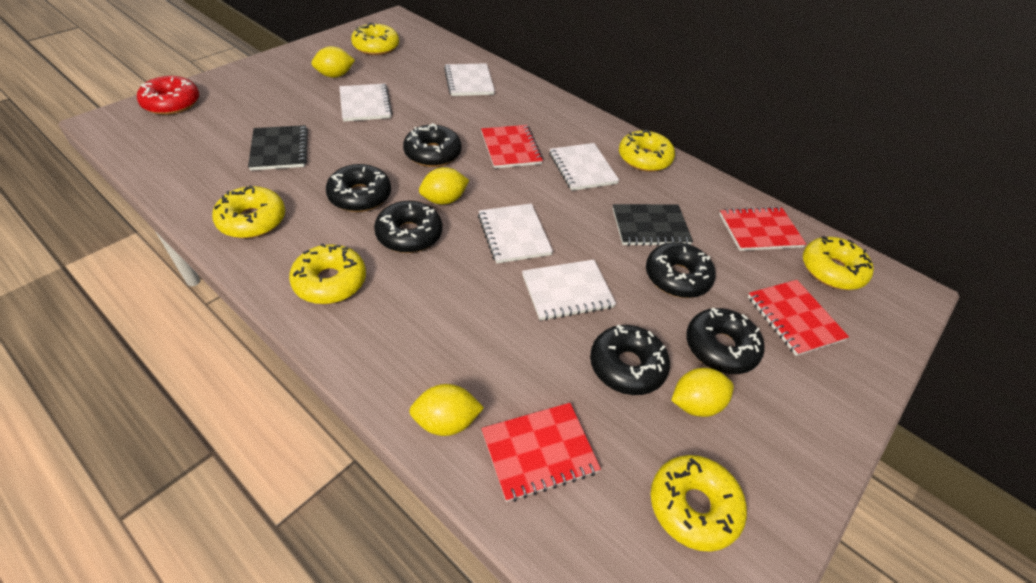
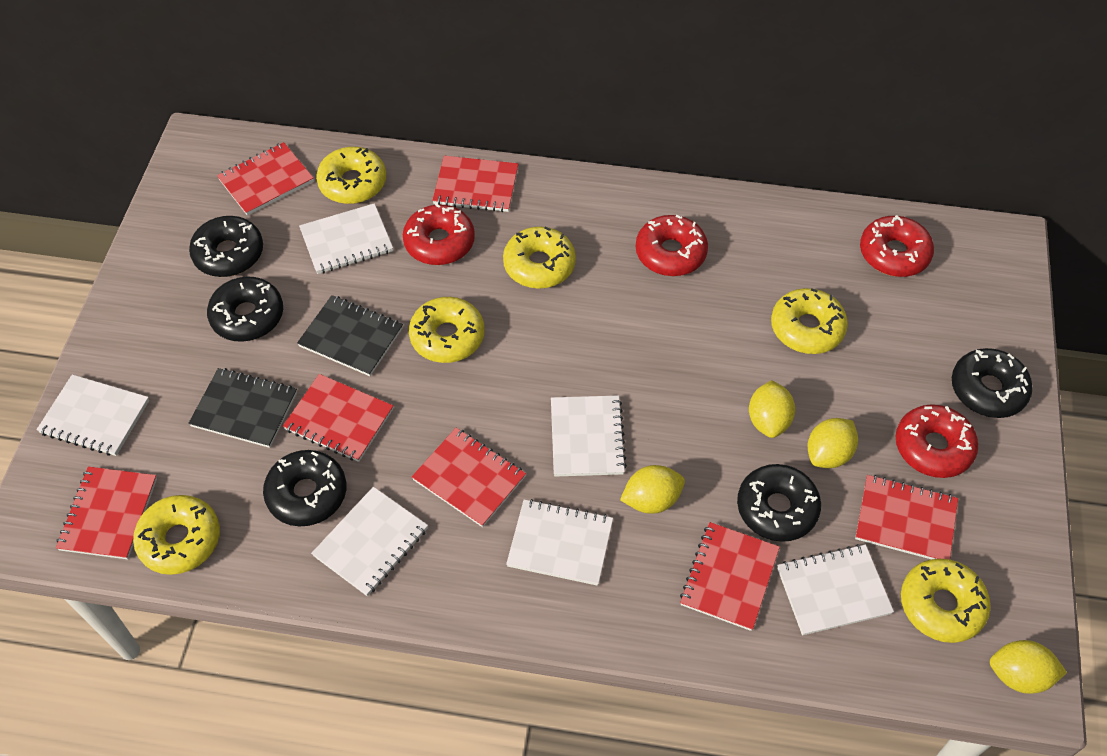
black donut: [326,164,391,212] [374,201,443,253] [403,123,462,167] [590,325,670,395] [646,242,716,298] [686,308,765,374] = 6 -> [189,216,263,277] [207,276,283,342] [263,450,346,526] [737,464,821,542] [952,348,1033,418] = 5
red donut: [137,76,199,115] = 1 -> [403,203,475,265] [636,215,708,276] [860,215,934,277] [896,404,978,478] = 4
red notebook: [481,125,543,169] [481,403,601,502] [719,207,806,251] [748,280,849,356] = 4 -> [56,466,157,559] [217,142,314,216] [283,374,393,462] [412,428,526,527] [432,156,518,212] [680,522,780,631] [855,475,958,559] = 7
white notebook: [339,84,392,122] [444,63,495,96] [478,204,553,263] [522,260,616,321] [549,143,619,191] = 5 -> [36,375,149,456] [299,203,393,274] [311,487,428,596] [506,499,613,586] [551,395,627,477] [777,544,894,636] = 6

